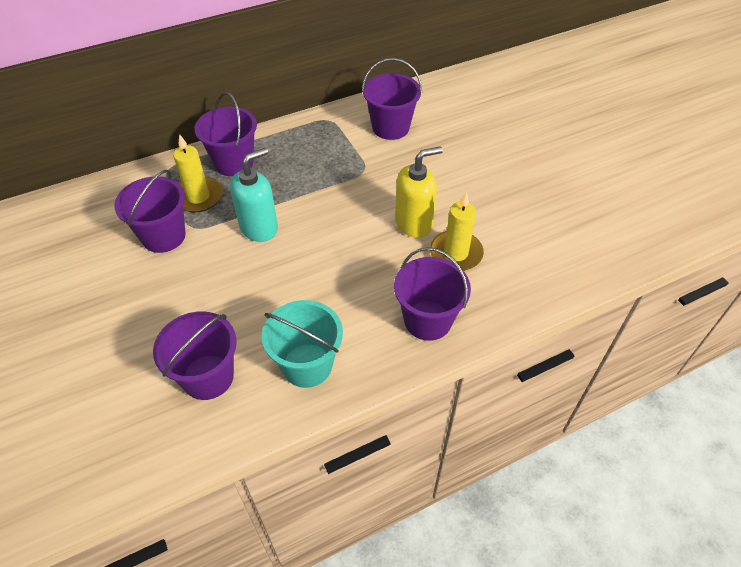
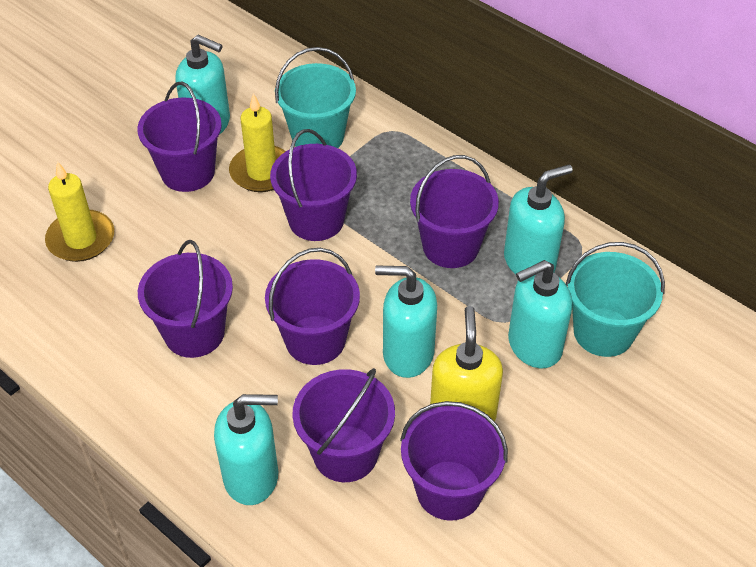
purple bucket: [114,169,186,253] [153,311,237,400] [195,92,257,176] [362,58,422,140] [394,247,471,341] = 5 -> [137,82,222,192] [138,240,233,358] [265,248,360,365] [270,129,357,241] [292,368,395,482] [400,401,508,521] [410,155,499,268] = 7
turquoise bucket: [262,300,343,388] = 1 -> [275,47,356,148] [566,242,665,357] = 2
turquoise soap dispenser: [230,148,278,242] = 1 -> [175,35,230,135] [214,394,278,505] [375,265,437,378] [504,165,573,274] [508,260,572,368] = 5

